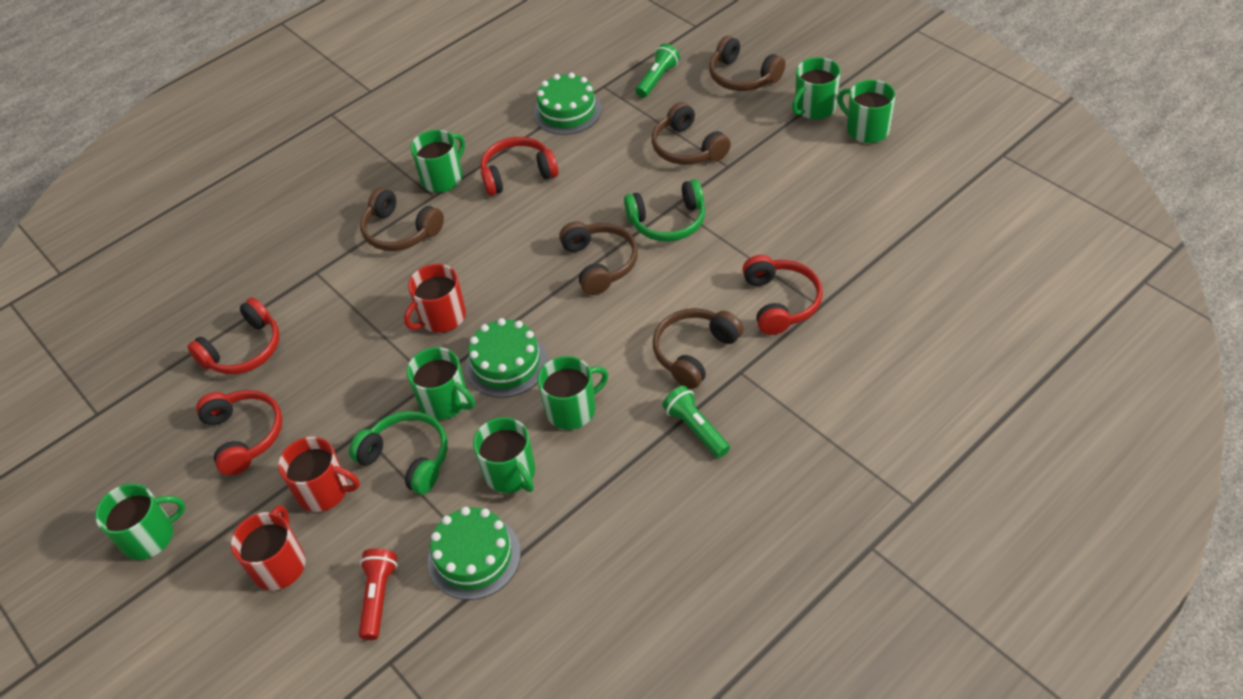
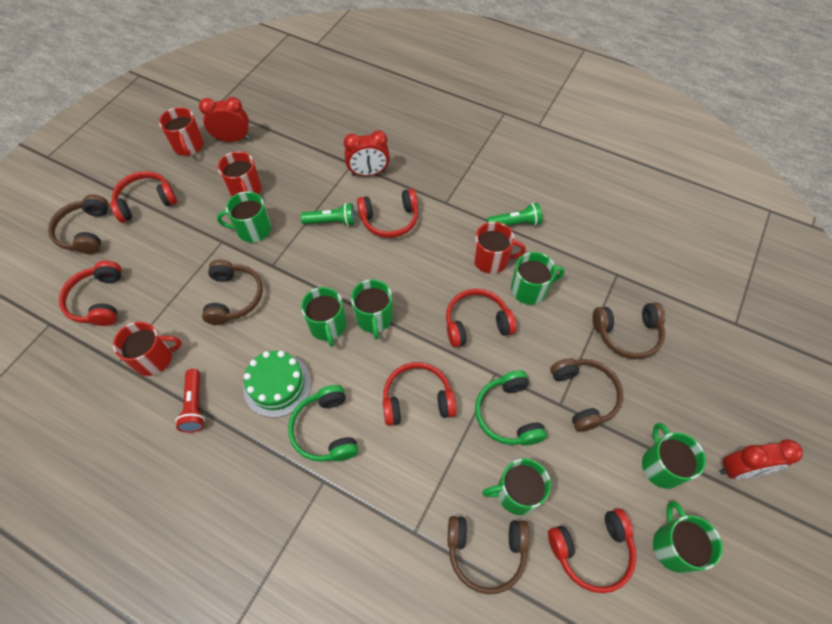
green cake: [428,507,521,600] [465,318,548,398] [533,73,602,135] = 3 -> [243,351,311,418] = 1
red clock: none = 0 -> [199,97,249,142] [344,130,390,176] [720,439,803,479] = 3
red headphones: [187,298,279,374] [196,390,283,475] [480,137,558,196] [742,255,823,335] = 4 -> [59,261,122,326] [110,171,177,223] [357,188,418,238] [383,362,456,426] [446,289,516,348] [548,509,637,593] = 6
red mug: [231,505,306,590] [278,437,360,512] [404,264,466,333] = 3 -> [113,322,182,376] [159,107,204,156] [218,151,261,197] [473,222,526,274] = 4

